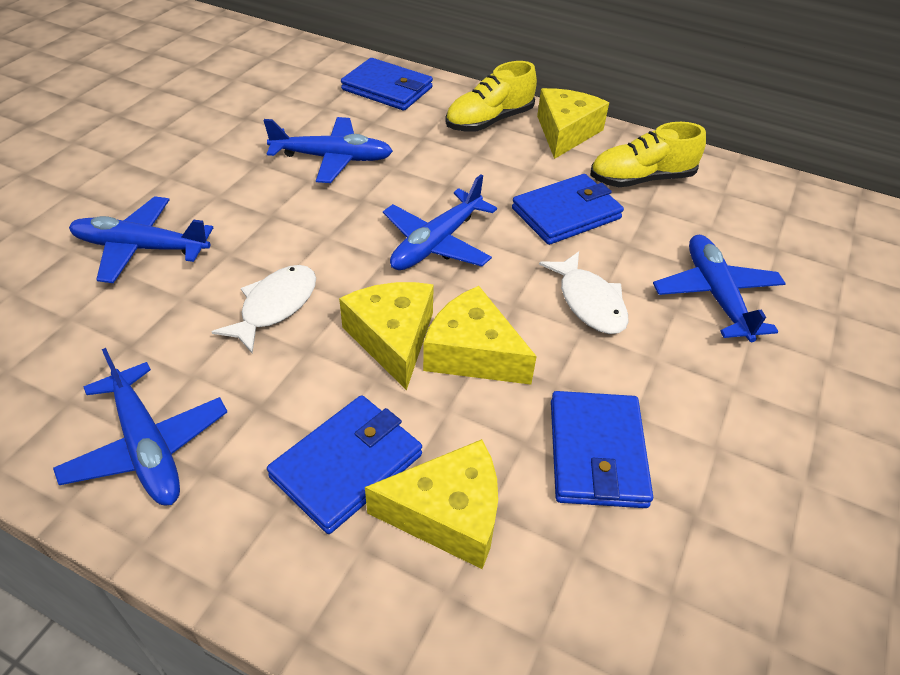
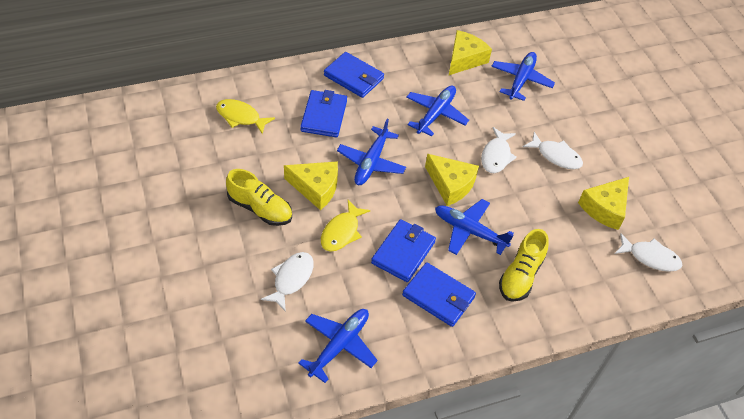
white fish: [211,265,316,353] [539,251,629,334] = 2 -> [261,252,314,312] [481,127,517,173] [523,132,583,169] [615,233,682,272] = 4
yellow fish: none = 0 -> [216,99,275,134] [321,200,371,252] = 2

